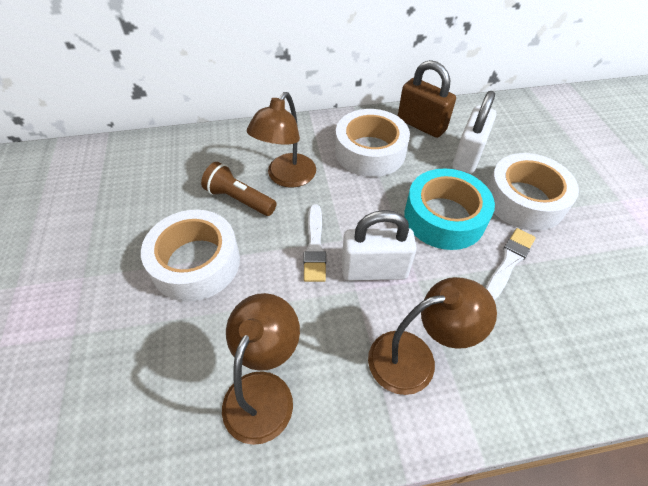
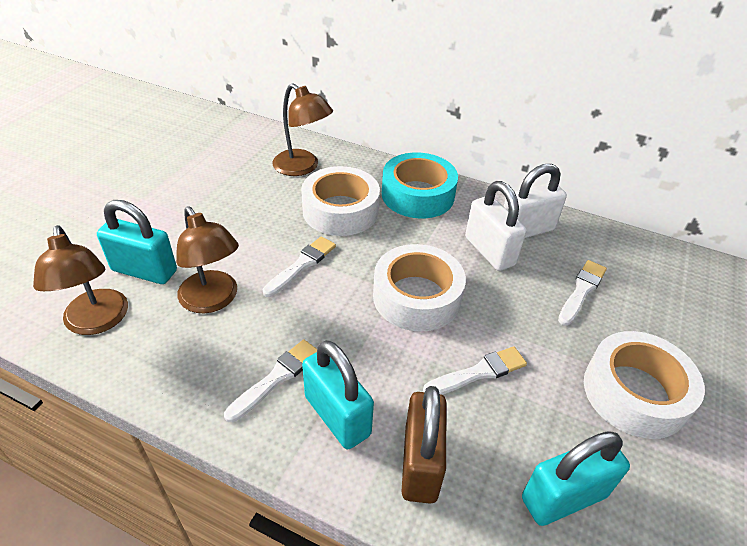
brown flashlight: [201,162,277,216] = 1 -> none = 0
turquoise padlock: none = 0 -> [97,200,177,284] [302,340,374,449] [522,432,630,526] = 3
white brush: [303,204,326,282] [486,228,536,301] = 2 -> [224,339,317,422] [262,236,336,297] [423,346,527,395] [558,260,607,326] = 4

